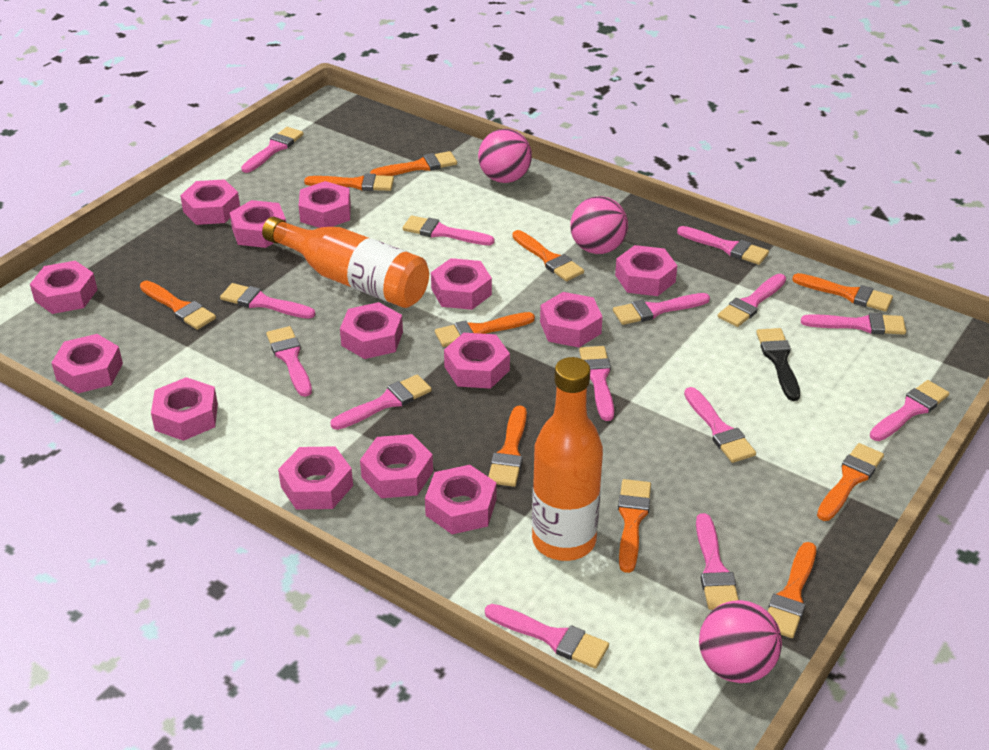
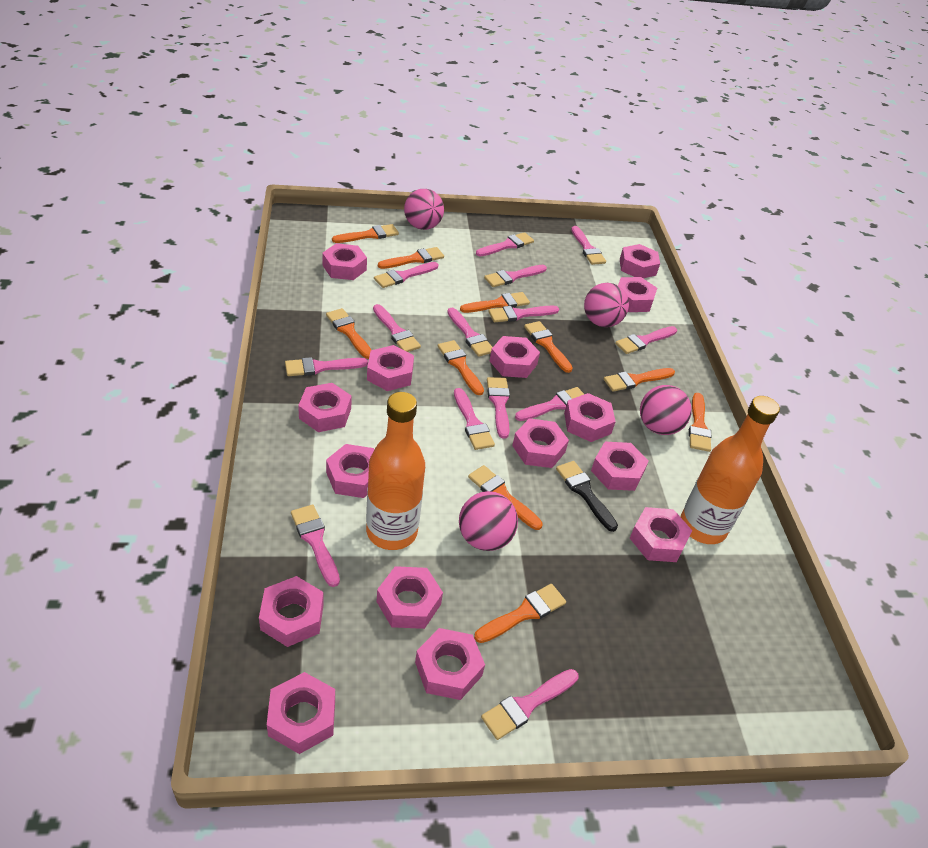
pink ball: [478,129,532,183] [570,196,628,254] [699,600,782,683] = 3 -> [404,189,444,230] [459,491,518,551] [584,283,629,327] [640,385,692,435] = 4
pink nut: [30,261,98,314] [52,334,123,393] [151,377,218,441] [180,179,240,225] [230,200,286,248] [278,447,353,510] [299,181,351,228] [340,302,403,359] [360,434,433,498] [425,465,496,534] [431,258,492,310] [444,333,510,389] [540,292,602,347] [615,245,677,296] = 14 -> [259,576,324,647] [267,672,335,754] [298,383,352,432] [322,243,367,280] [326,444,374,498] [367,345,414,391] [376,566,443,629] [415,628,485,700] [490,336,540,378] [512,418,569,468] [564,393,616,442] [591,442,649,491] [618,277,657,312] [620,244,660,278] [630,507,692,562] = 15

